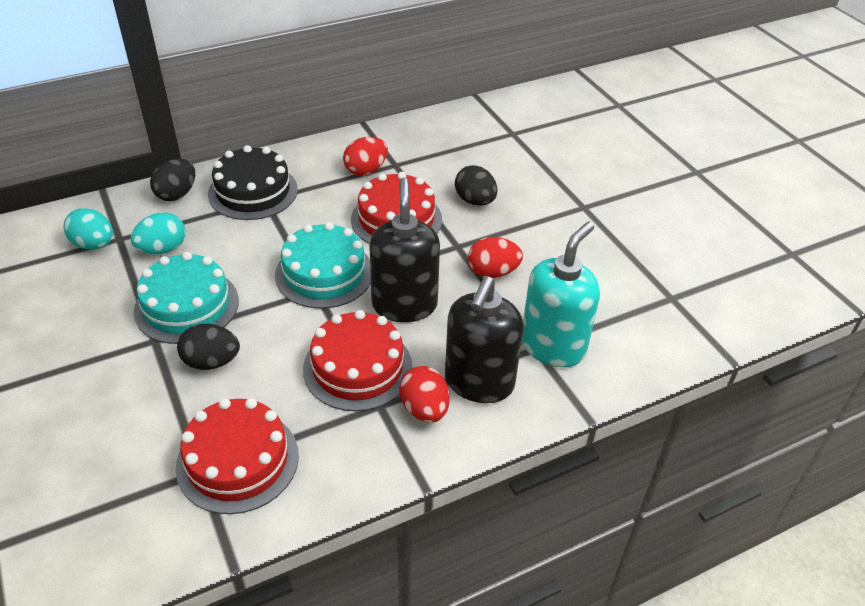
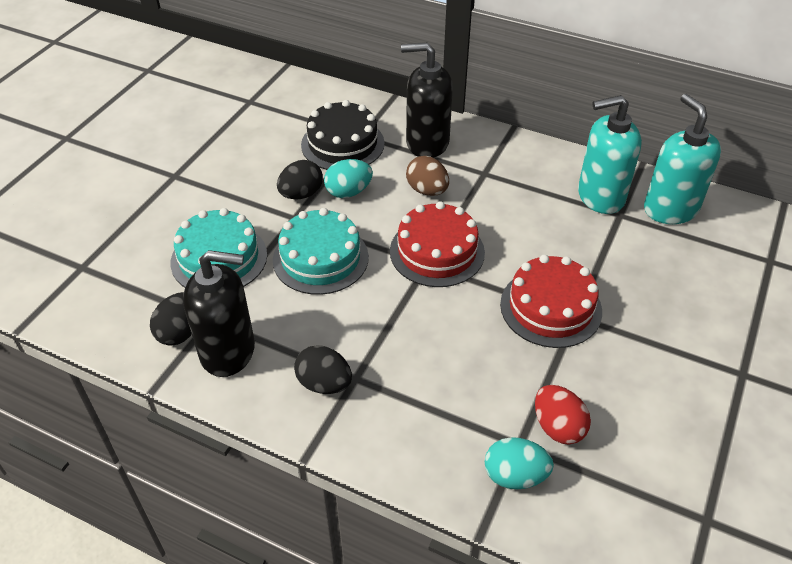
brown egg: none = 0 -> [406,156,449,196] = 1
red cake: [176,398,299,514] [303,310,413,411] [351,172,442,244] = 3 -> [390,201,485,287] [500,255,602,348] = 2
red egg: [343,137,388,176] [399,366,450,422] [468,237,523,278] = 3 -> [535,385,591,445] = 1
turquoise soap dispenser: [522,222,600,367] = 1 -> [578,95,642,214] [644,94,721,224] = 2

